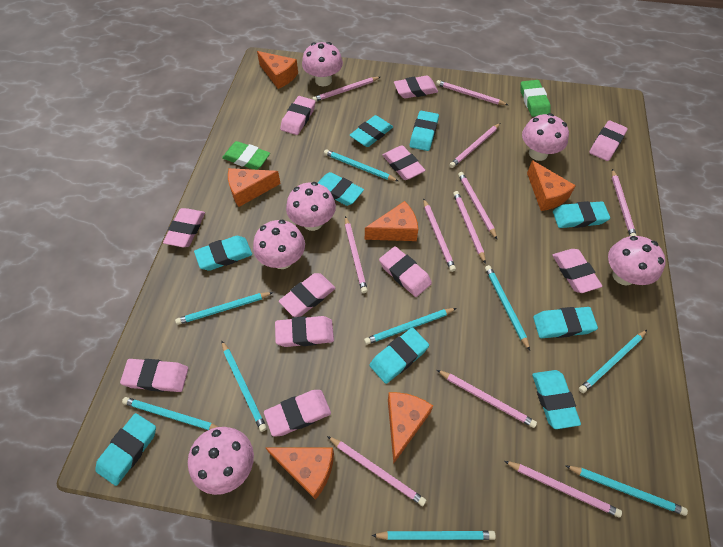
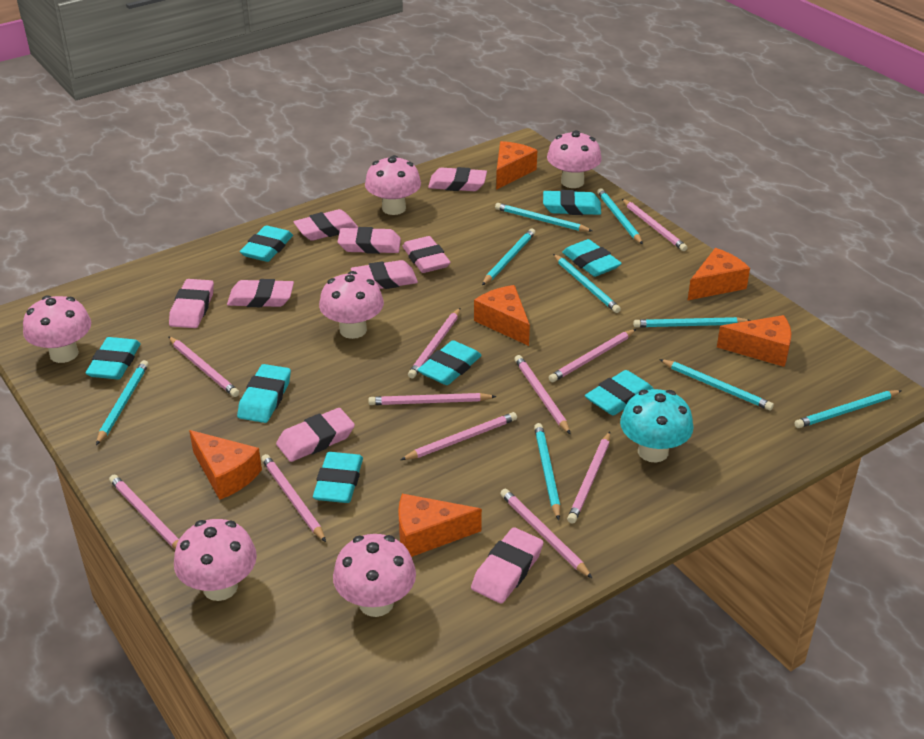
green eraser: [222,141,270,170] [521,80,551,117] = 2 -> none = 0
pink eraser: [120,359,188,392] [163,208,205,247] [264,390,331,437] [275,316,334,347] [279,273,336,317] [280,96,315,135] [379,246,432,297] [383,145,425,180] [394,76,438,99] [552,249,602,293] [589,120,628,161] = 11 -> [169,279,214,328] [227,279,294,307] [276,408,355,462] [293,209,358,241] [338,227,401,254] [351,260,418,289] [402,236,451,273] [428,167,487,191] [471,527,544,603] = 9
turquoise eraser: [95,413,156,486] [194,236,252,271] [318,172,364,206] [350,115,393,147] [370,328,429,384] [410,111,439,151] [532,370,581,429] [533,307,598,338] [553,201,610,228] = 9 -> [86,337,141,379] [237,364,291,423] [240,226,293,262] [313,452,363,503] [418,340,482,385] [543,190,601,215] [562,239,622,277] [585,370,654,415] = 8
turquoise mushroom: none = 0 -> [620,389,694,462] = 1

